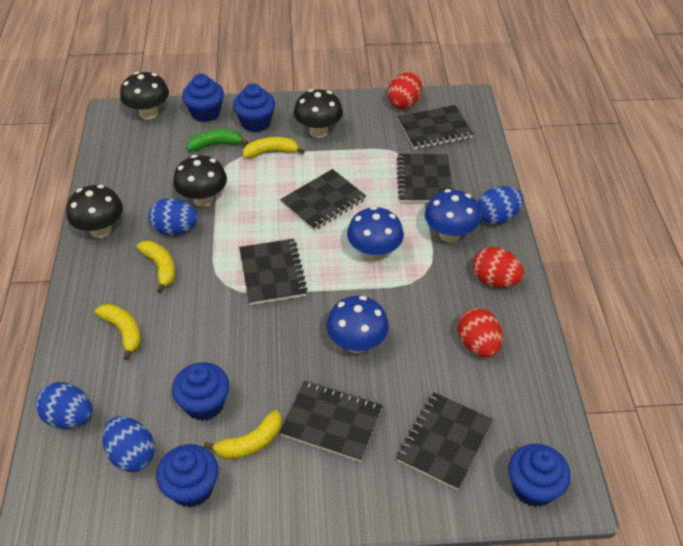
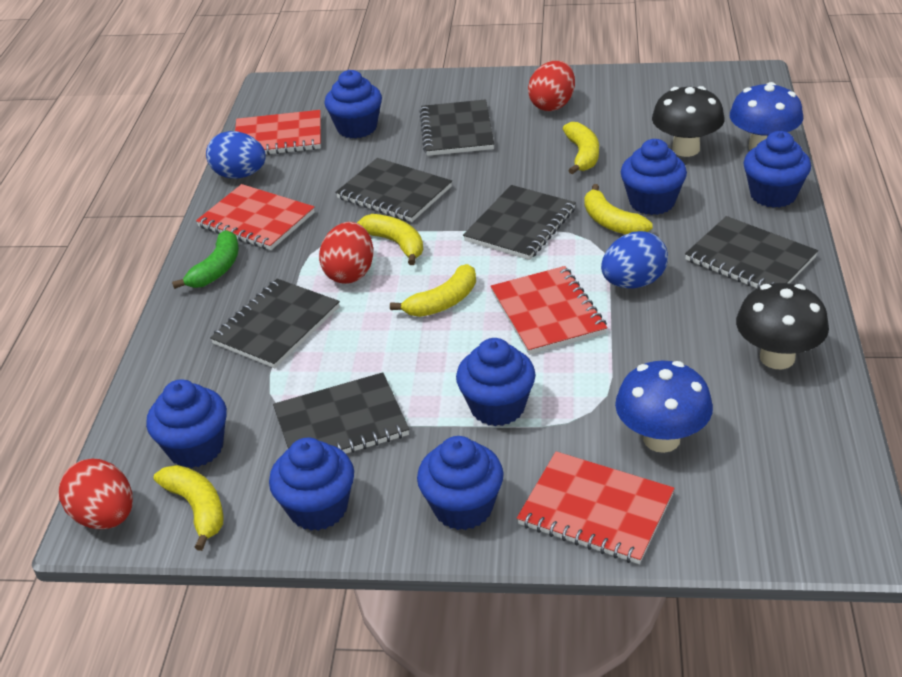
black mushroom: [66,185,123,238] [120,72,169,120] [173,155,227,207] [294,89,343,138] = 4 -> [652,86,725,157] [736,283,829,369] = 2
blue cupcake: [157,444,218,508] [172,362,229,421] [182,74,224,122] [233,83,275,132] [509,444,571,507] = 5 -> [146,379,227,468] [269,438,354,531] [324,70,382,139] [417,436,503,530] [456,338,536,426] [621,139,687,215] [744,131,811,208] = 7
blue egg: [35,382,92,429] [103,416,155,472] [149,198,198,235] [478,186,523,225] = 4 -> [206,131,266,179] [601,231,668,288] = 2
blue mushroom: [326,296,389,354] [347,206,404,261] [425,189,481,243] = 3 -> [615,361,713,453] [730,82,803,150] = 2
red notebook: none = 0 -> [196,184,315,250] [235,110,321,155] [490,266,607,355] [517,451,675,564] = 4
yellow banana: [95,304,141,360] [137,241,175,293] [204,410,282,459] [243,137,305,158] = 4 -> [154,465,223,551] [357,214,423,265] [390,264,476,317] [563,122,599,175] [585,184,653,235] = 5

